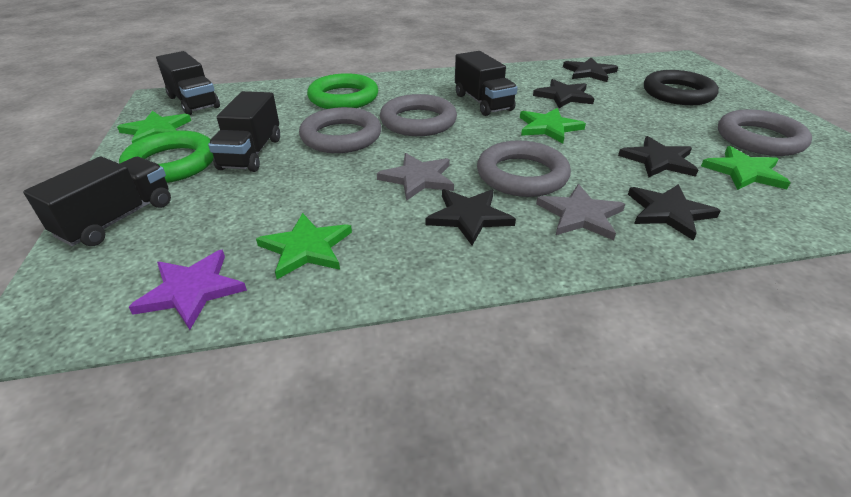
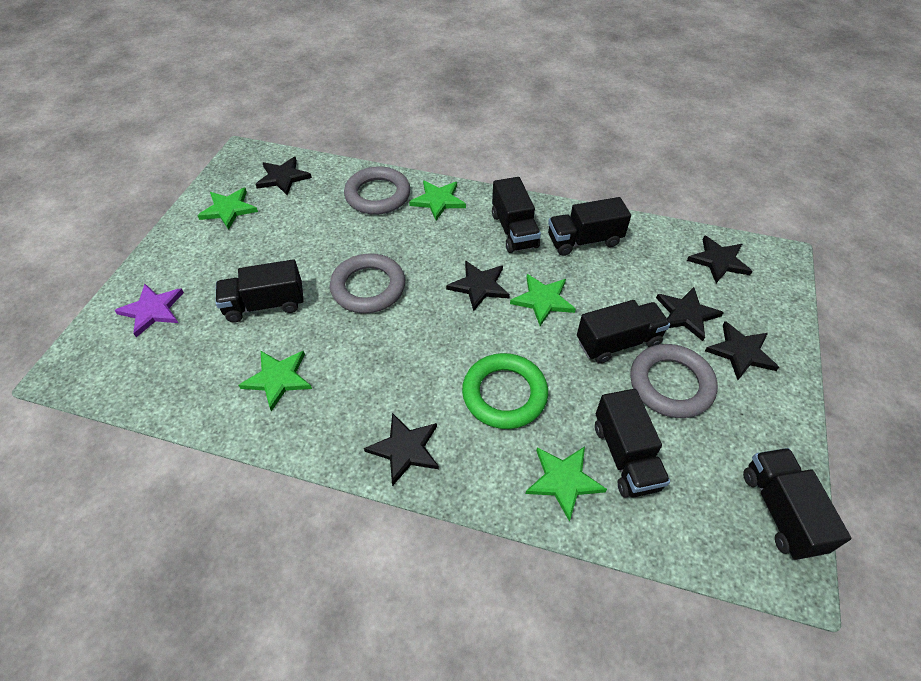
black ring: [644,70,719,105] = 1 -> none = 0
black star: [426,189,516,245] [533,79,594,108] [563,58,618,82] [618,136,698,178] [628,184,721,241] = 5 -> [255,157,312,195] [364,413,439,486] [446,260,510,311] [656,287,724,341] [687,235,752,283] [705,321,779,380] = 6
black truck: [23,157,171,246] [156,51,220,115] [208,91,280,172] [455,51,518,116] = 4 -> [216,259,304,322] [492,177,541,253] [548,197,631,256] [577,300,670,364] [595,389,670,498] [743,448,851,560] = 6
green ring: [119,130,214,183] [307,73,378,109] = 2 -> [462,353,548,429] = 1
green star: [117,111,191,143] [256,213,352,279] [520,108,586,143] [701,146,790,190] = 4 -> [197,188,258,230] [239,351,312,411] [409,181,466,220] [510,274,576,326] [526,446,607,521] = 5
grey ring: [299,107,381,153] [380,94,457,136] [477,140,571,197] [718,109,812,156] = 4 -> [330,254,405,313] [344,166,410,215] [630,344,718,418] = 3
grey star: [377,153,454,201] [536,184,625,240] = 2 -> none = 0

